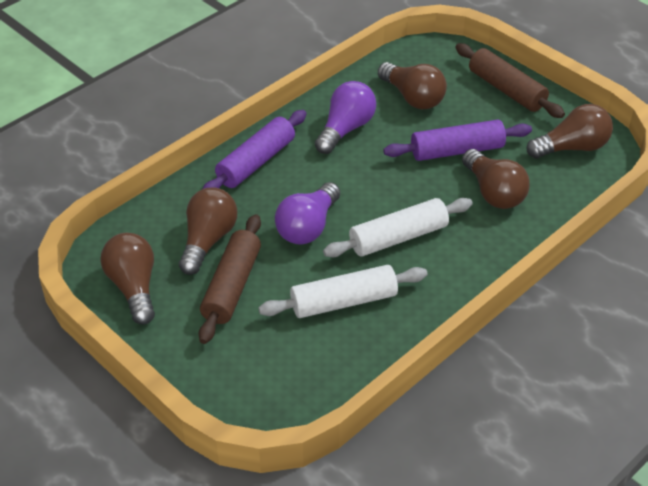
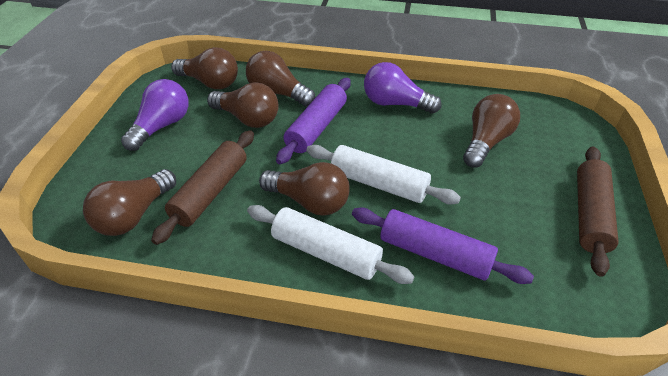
brown light bulb: [100,233,155,325] [179,187,237,275] [378,62,447,109] [462,149,530,209] [527,104,613,159] = 5 -> [83,169,176,236] [171,47,238,89] [207,82,279,128] [246,51,315,106] [259,162,350,215] [463,94,520,168] = 6

